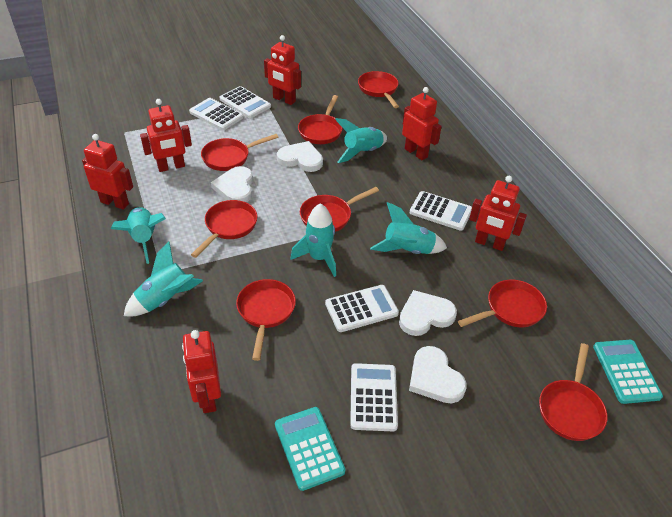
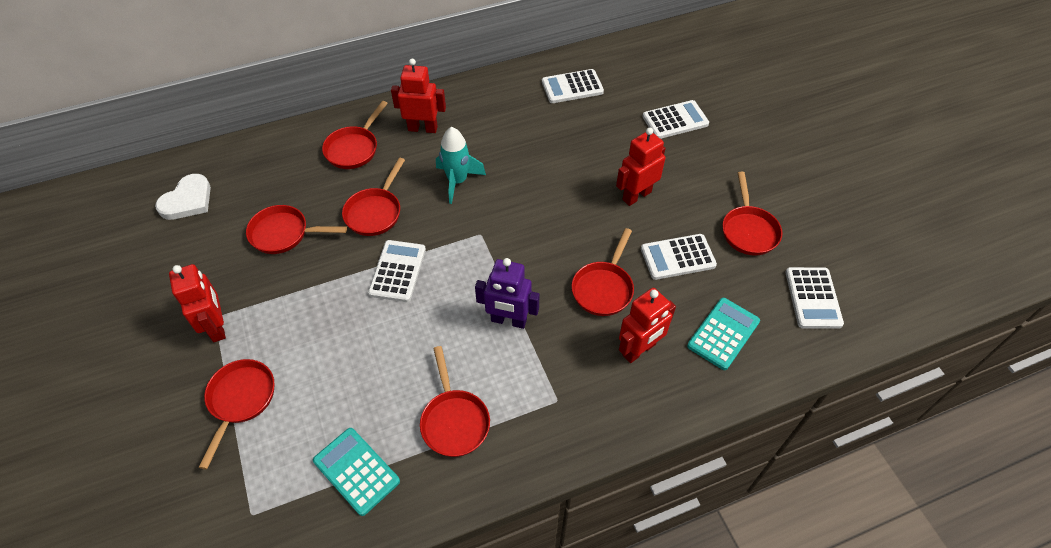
purple robot: none = 0 -> [475,258,540,329] = 1
red pan: [191,200,257,258] [201,134,278,171] [236,279,296,361] [298,95,342,144] [300,187,379,232] [358,71,399,108] [458,280,547,327] [539,343,607,441] = 8 -> [199,359,274,469] [246,205,347,254] [322,101,388,169] [342,158,405,236] [420,346,490,457] [571,228,634,316] [722,172,782,256] = 7
red robot: [82,134,133,210] [140,99,192,172] [182,330,221,413] [264,35,301,105] [402,87,442,160] [469,176,527,251] = 6 -> [169,264,226,342] [391,59,446,133] [616,128,666,206] [619,288,676,363] = 4
turquoise rocket: [111,207,166,264] [124,242,203,316] [290,204,336,277] [335,118,387,163] [370,202,447,254] = 5 -> [436,127,486,204] = 1
white heart: [211,166,253,202] [277,141,323,172] [399,290,457,336] [409,346,467,403] = 4 -> [155,174,211,220] = 1

